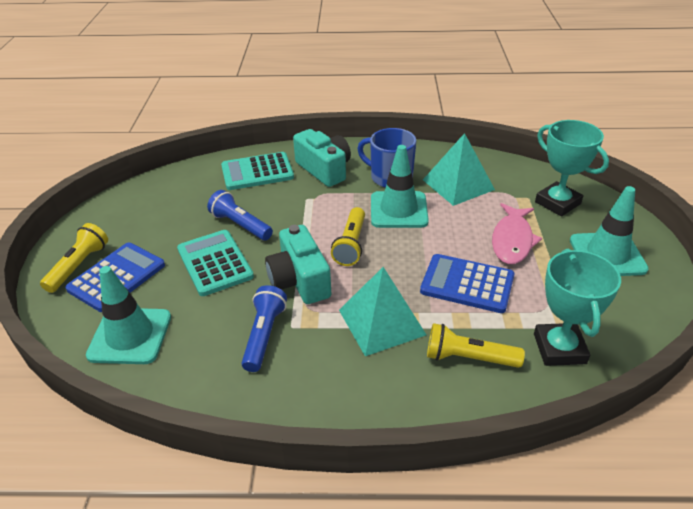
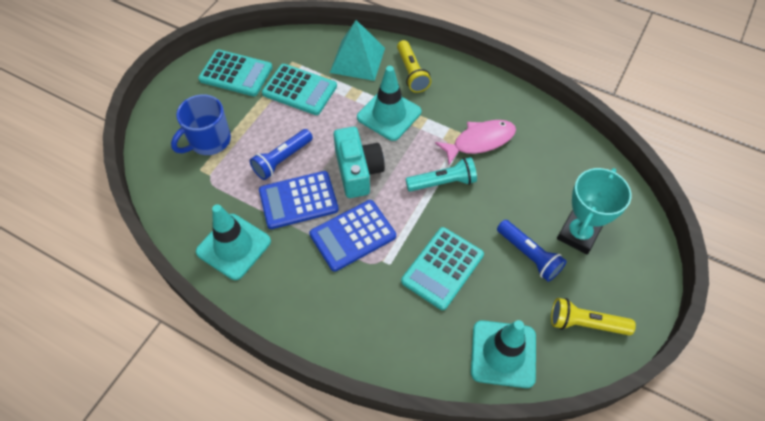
turquoise calculator: [177,230,254,296] [221,152,294,190] = 2 -> [198,50,273,96] [262,64,337,115] [401,227,484,310] = 3
turquoise camera: [265,225,331,304] [293,129,351,187] = 2 -> [333,127,385,198] = 1
turquoise flashlight: none = 0 -> [406,157,477,192] = 1
turquoise pyramid: [339,267,426,356] [423,133,495,206] = 2 -> [330,20,385,81] = 1
turquoise trophy: [534,249,621,366] [535,120,609,217] = 2 -> [557,168,632,254] = 1
yellow flashlight: [40,223,108,293] [331,207,365,266] [427,323,525,368] = 3 -> [397,40,431,93] [551,298,636,335] = 2

